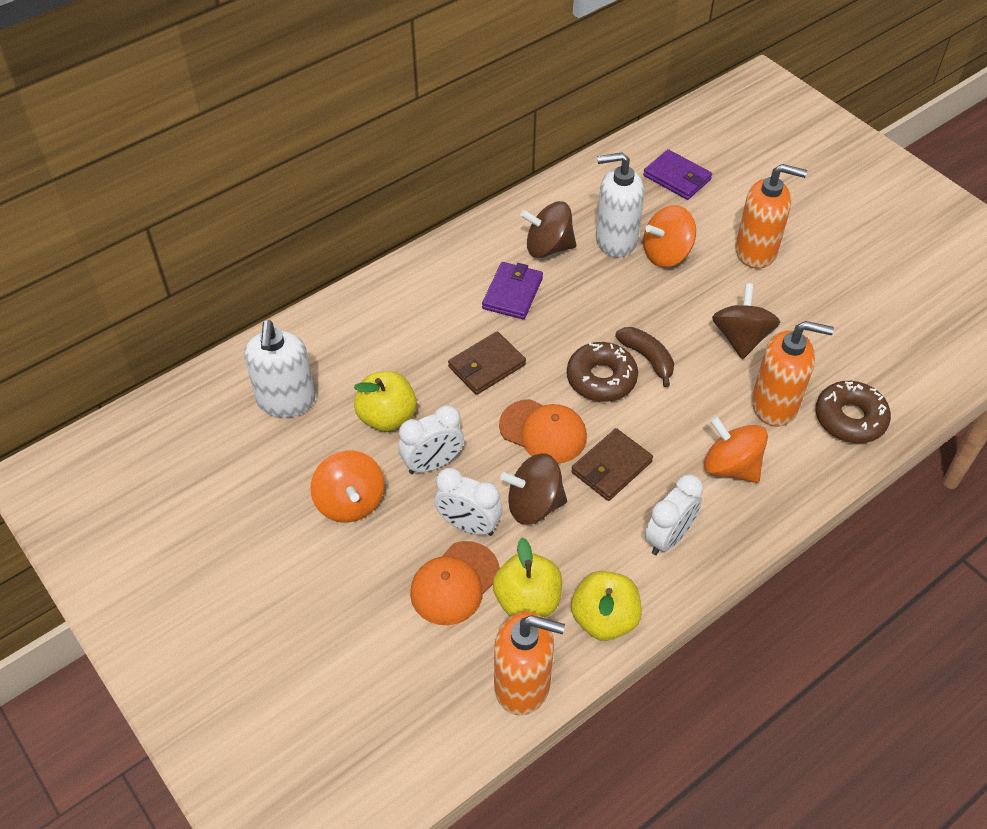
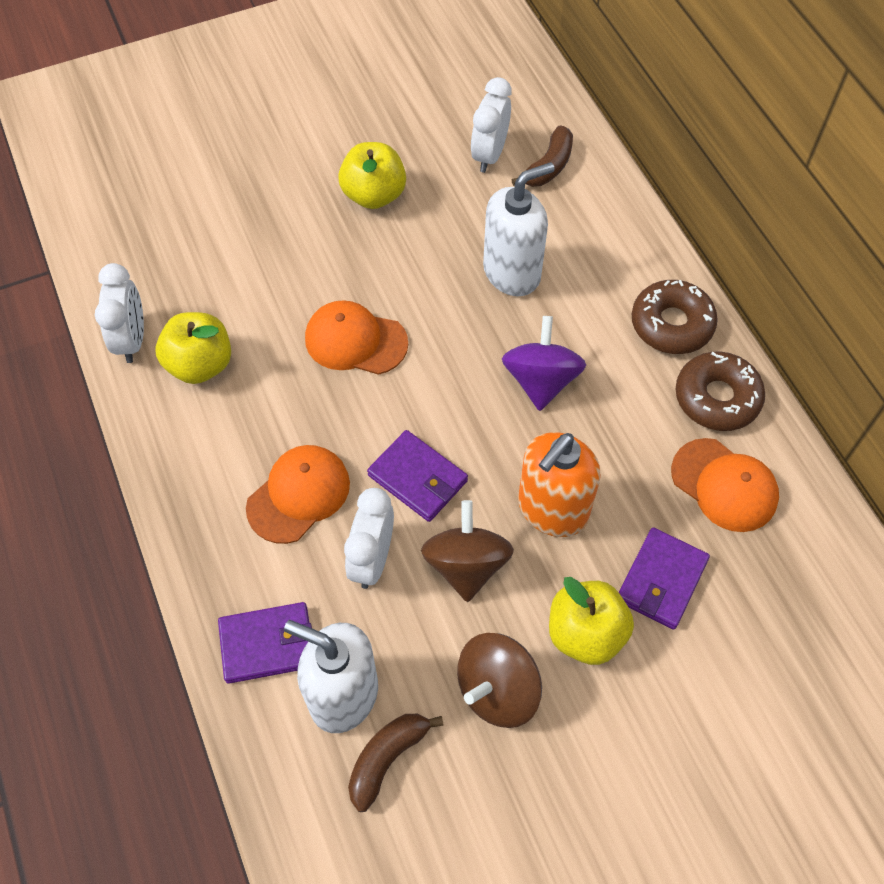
brown banana: [615,327,674,387] = 1 -> [348,714,444,812] [512,125,573,187] = 2
brown spinning top: [500,453,567,525] [520,201,576,258] [712,283,780,359] = 3 -> [421,500,514,602] [457,633,542,728] = 2
brown wallet: [448,332,526,395] [571,428,653,501] = 2 -> none = 0
orange cap: [410,541,500,625] [499,399,587,463] = 2 -> [246,445,350,544] [305,300,408,375] [671,438,779,532] = 3
orange soap dispenser: [494,611,565,715] [735,164,807,269] [752,321,834,426] = 3 -> [518,432,601,537] = 1
orange spinning top: [310,450,385,522] [643,205,696,267] [704,416,768,483] = 3 -> none = 0
purple spinning top: none = 0 -> [502,316,586,411] = 1
purple wallet: [482,262,543,319] [643,149,712,200] = 2 -> [218,602,312,684] [367,430,468,522] [619,527,710,630] = 3

